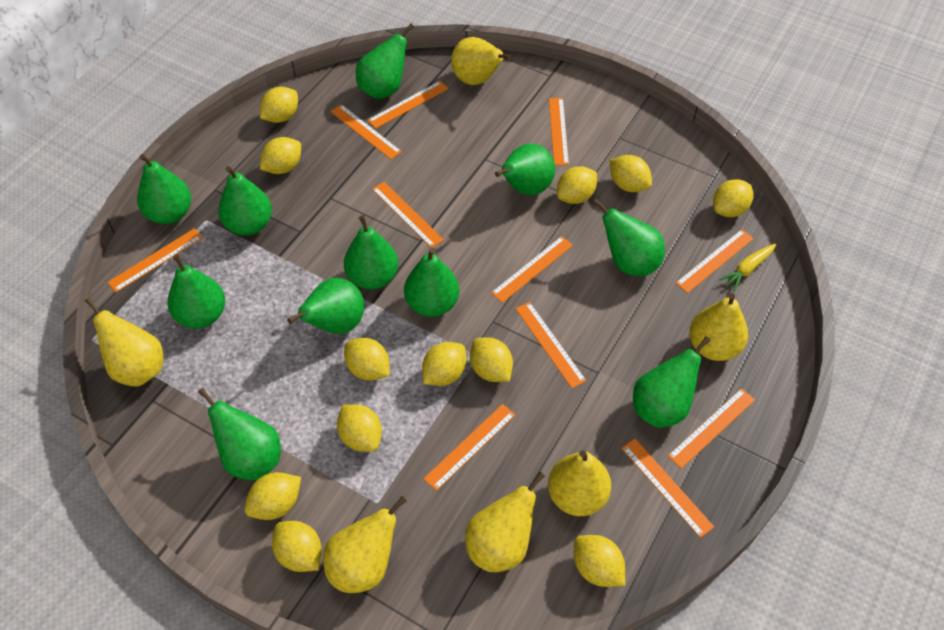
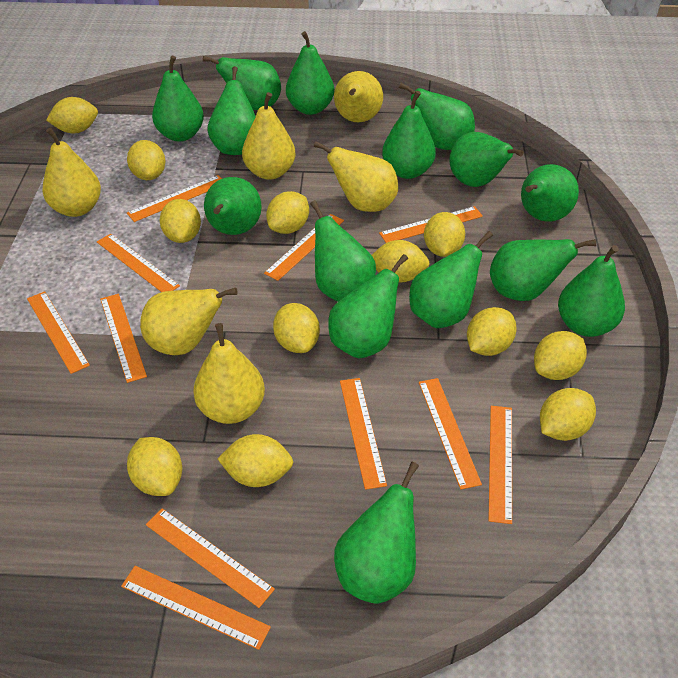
green pear: [137,154,191,224] [167,254,225,329] [198,388,281,480] [218,166,272,235] [287,278,364,334] [344,215,398,289] [356,24,414,99] [404,248,459,317] [495,144,555,195] [593,199,665,276] [633,336,710,428] = 11 -> [152,56,204,142] [203,56,281,110] [204,177,262,235] [207,66,256,155] [286,31,334,115] [310,200,376,302] [328,254,408,359] [334,462,419,604] [382,91,436,179] [399,83,475,150] [409,231,493,328] [449,132,524,187] [490,239,596,301] [521,164,579,222] [558,245,625,337] = 15
yellow carrot: [719,243,776,291] = 1 -> none = 0

